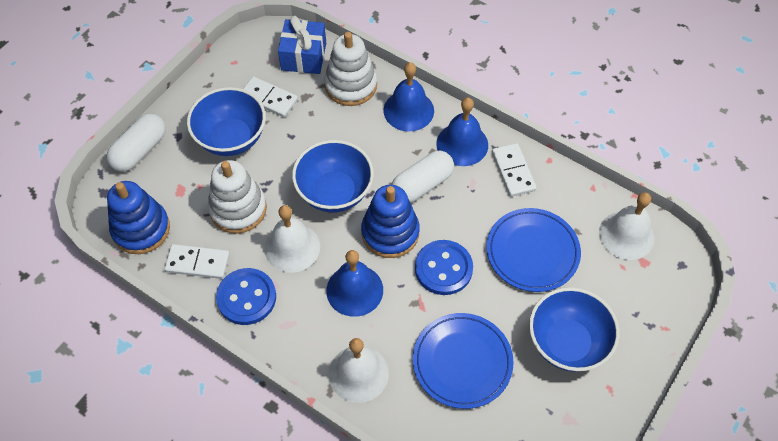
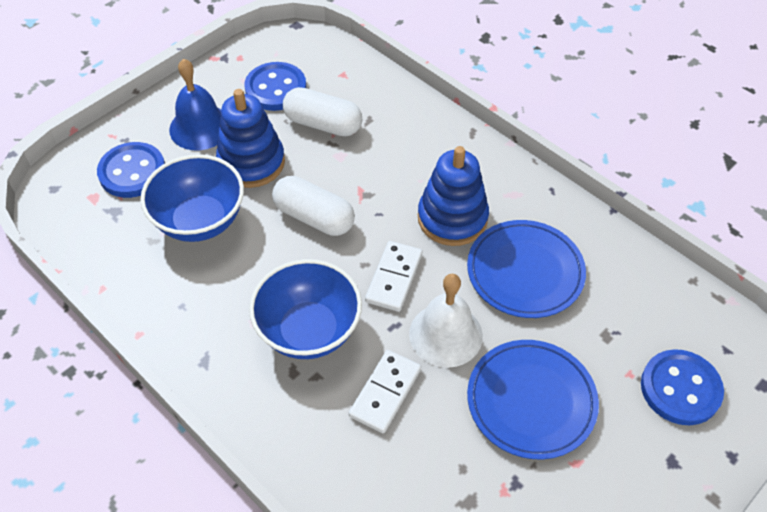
blue bell: [326,250,383,317] [384,62,434,131] [436,97,488,166] = 3 -> [169,58,221,150] = 1
blue bowl: [187,87,266,156] [292,140,374,213] [529,287,620,372] = 3 -> [140,154,244,242] [249,259,362,359] = 2
blue button: [216,268,276,325] [415,240,473,295] = 2 -> [97,142,165,198] [244,62,306,111] [641,349,724,425] = 3
blue gift: [278,16,326,74] = 1 -> none = 0
white bell: [265,205,320,273] [329,338,389,403] [599,192,654,260] = 3 -> [409,274,483,368] = 1
white domino: [165,244,230,279] [243,76,298,117] [492,143,537,197] = 3 -> [349,350,421,433] [365,241,422,312] = 2
white stacking toy: [208,160,267,234] [324,32,377,106] = 2 -> none = 0

